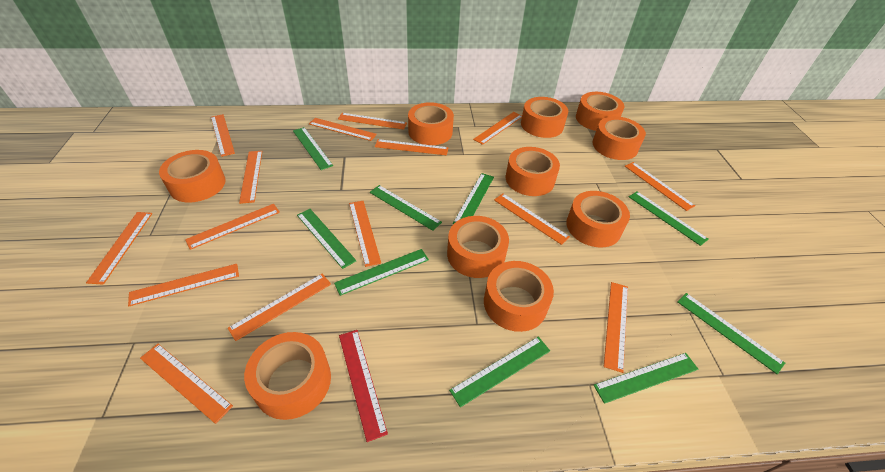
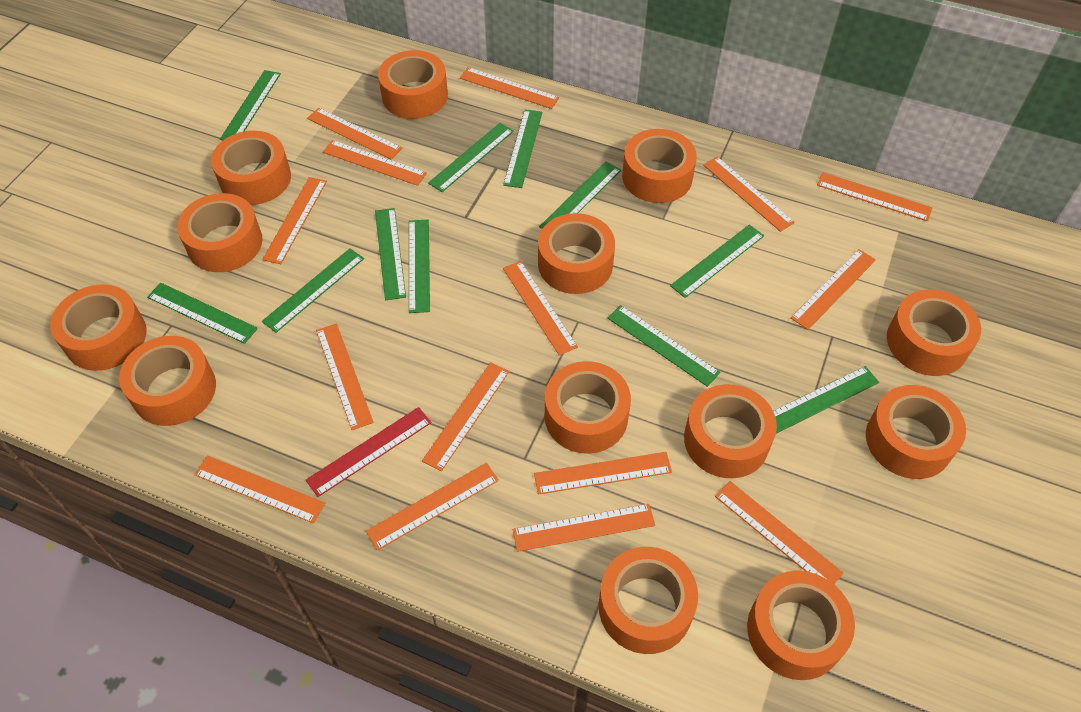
green ruler: [293,127,333,170] [297,209,356,269] [334,249,429,296] [370,185,442,231] [449,337,550,407] [453,173,494,224] [593,353,698,404] [629,192,709,246] [677,293,785,374] = 9 -> [147,283,258,344] [220,70,281,140] [262,248,364,333] [375,208,406,300] [409,220,430,313] [428,123,514,192] [503,109,542,188] [539,161,621,229] [608,305,720,387] [670,224,764,298] [773,366,879,433] = 11
orange tape: [159,150,226,203] [244,332,331,420] [408,102,454,145] [447,216,509,278] [484,261,554,332] [506,147,560,196] [521,97,568,138] [566,191,630,248] [576,92,624,131] [592,116,646,160] = 10 -> [50,284,147,371] [119,336,216,426] [177,193,263,272] [211,131,291,205] [378,50,448,119] [538,213,615,294] [545,361,631,454] [599,547,698,654] [622,129,697,203] [684,384,777,478] [747,571,855,680] [866,385,966,479] [887,289,981,376] = 13

